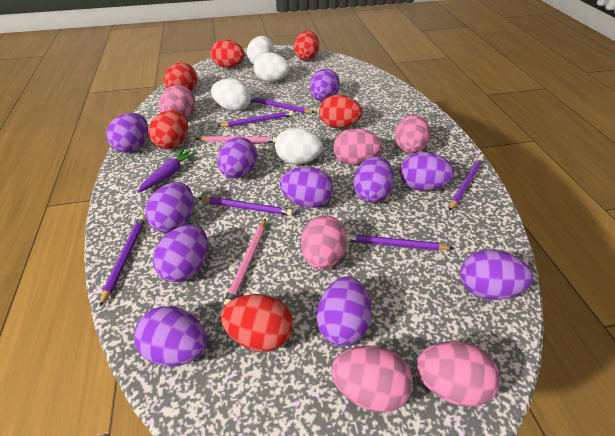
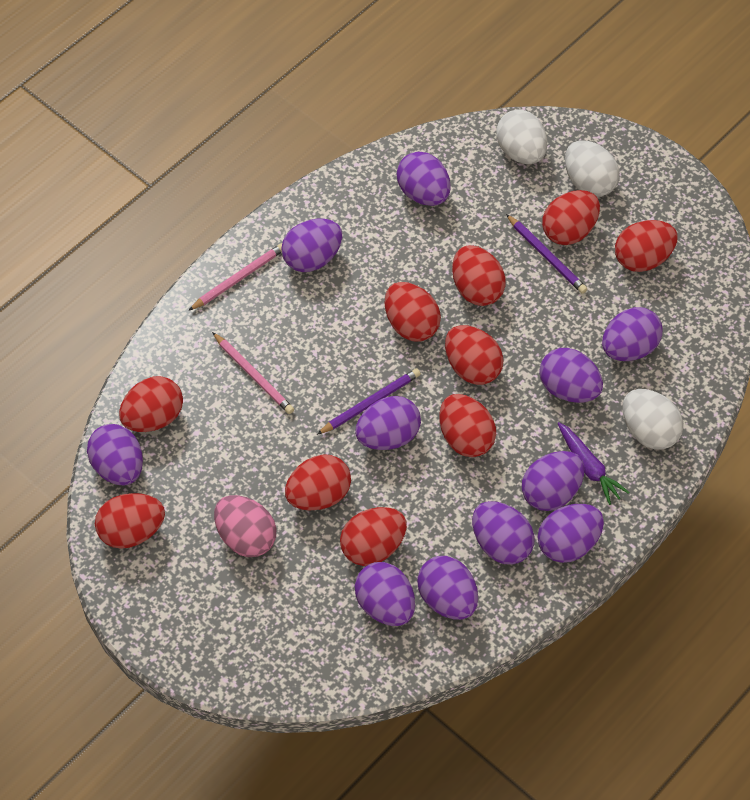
pink egg: [159,85,195,117] [301,215,347,270] [331,345,413,412] [333,128,382,165] [395,115,431,153] [416,341,500,407] = 6 -> [214,495,276,557] = 1
purple pencil: [100,215,146,307] [199,197,293,216] [218,111,293,127] [251,96,315,113] [347,234,452,250] [449,157,483,211] = 6 -> [317,368,421,435] [506,214,587,294] = 2
red egg: [148,110,188,149] [164,63,197,91] [211,40,245,68] [221,294,293,352] [294,31,319,61] [319,95,362,128] = 6 -> [95,493,165,549] [119,376,183,432] [285,455,351,510] [340,507,407,566] [384,282,441,342] [439,394,496,457] [445,325,504,385] [452,245,506,306] [542,190,600,245] [615,220,678,272] = 10
white egg: [211,79,251,111] [247,36,274,65] [254,52,290,82] [275,128,323,164] = 4 -> [496,109,547,164] [565,140,620,197] [623,389,683,450] = 3

